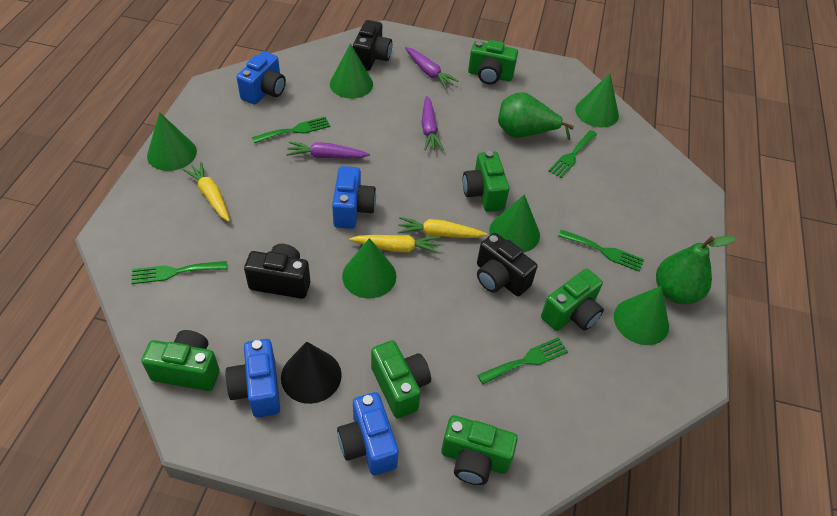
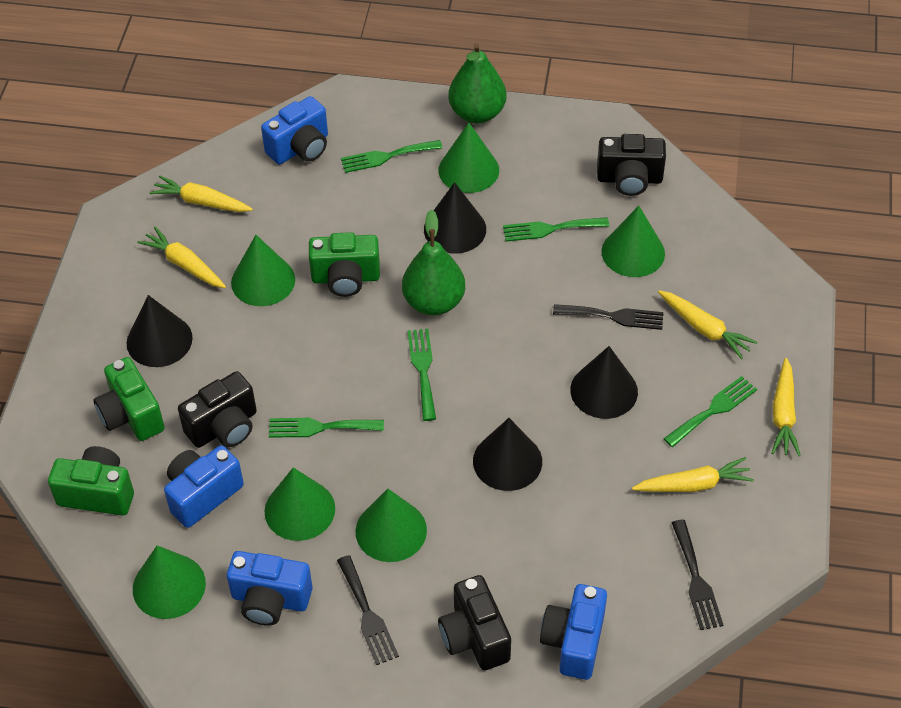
black cone: [281,341,342,404] = 1 -> [127,295,193,367] [424,182,486,254] [473,418,542,491] [570,346,638,419] = 4
black fork: none = 0 -> [337,555,399,665] [553,304,664,330] [672,520,724,630] = 3
green camera: [141,330,220,391] [371,340,431,419] [441,415,518,485] [463,151,509,212] [468,40,518,84] [541,269,604,331] = 6 -> [48,446,134,516] [94,357,165,441] [309,232,380,297] = 3
purple carrot: [286,141,370,159] [405,47,459,88] [422,96,444,150] = 3 -> none = 0
yellow carrot: [183,162,230,222] [349,235,440,254] [398,217,487,238] = 3 -> [137,227,226,288] [149,175,253,212] [632,457,754,492] [658,290,757,359] [772,358,801,456] = 5

